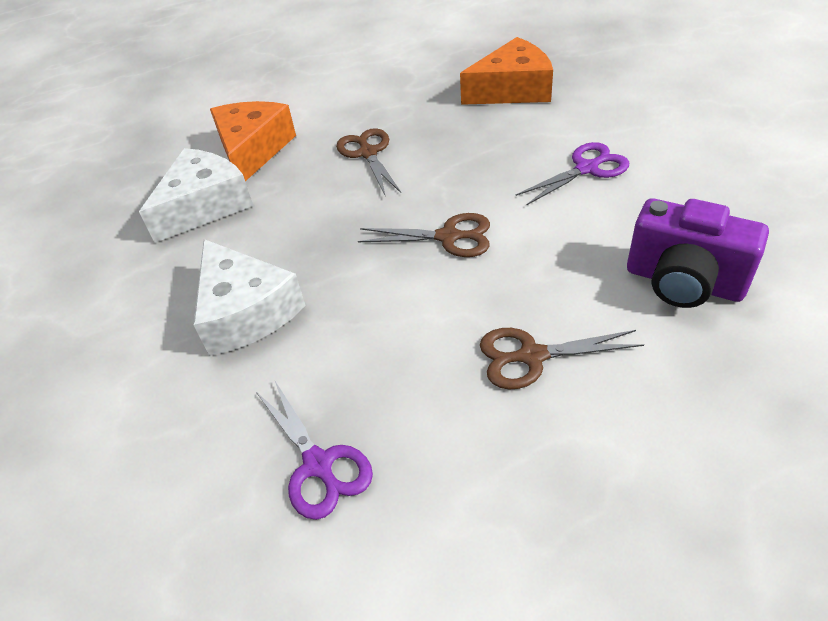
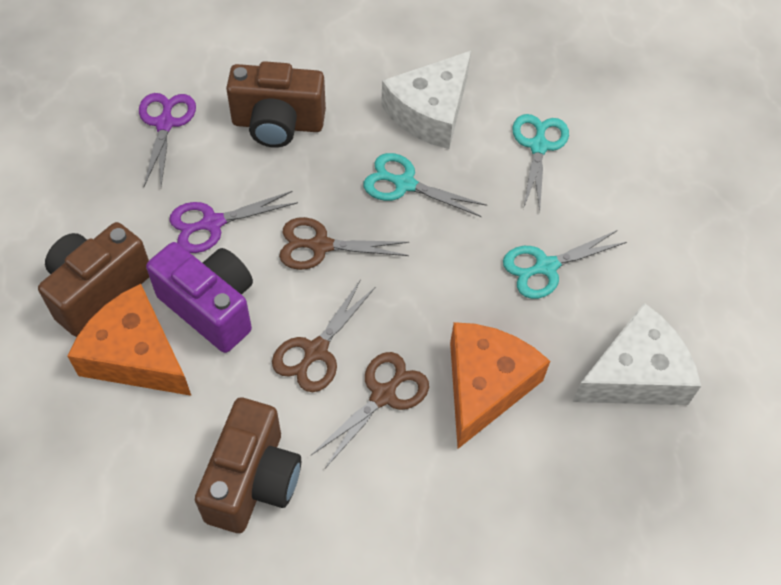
brown camera: none = 0 -> [38,222,149,337] [195,398,301,533] [226,61,326,148] = 3
turquoise scissors: none = 0 -> [363,153,487,217] [503,230,627,299] [512,114,569,211] = 3

